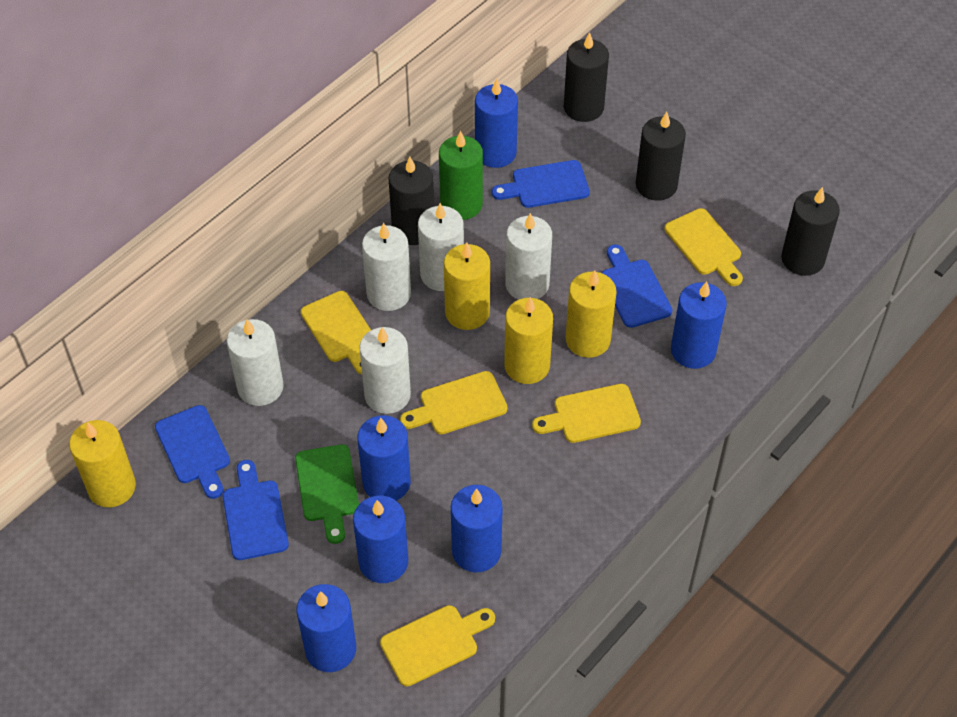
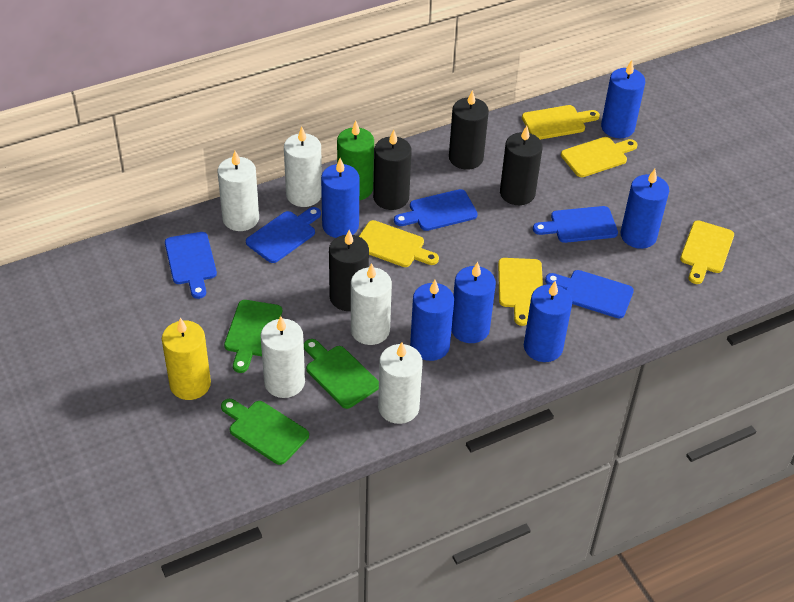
blue cutting board: [155,405,230,499] [223,460,289,560] [492,160,590,208] [602,244,672,328] = 4 -> [165,232,217,299] [246,207,321,263] [394,189,478,231] [533,206,618,243] [545,270,634,319] = 5
green cutting board: [295,444,359,544] = 1 -> [221,399,309,465] [224,300,282,373] [304,339,379,409] = 3
yellow candle: [69,420,136,507] [444,242,490,330] [504,297,553,384] [566,270,617,358] = 4 -> [162,318,211,400] = 1

